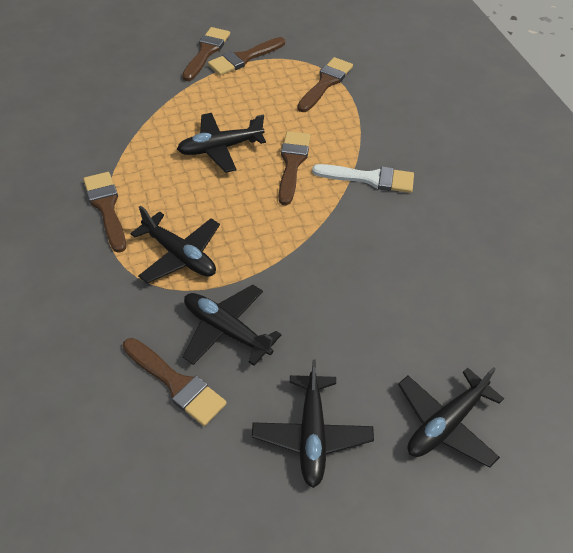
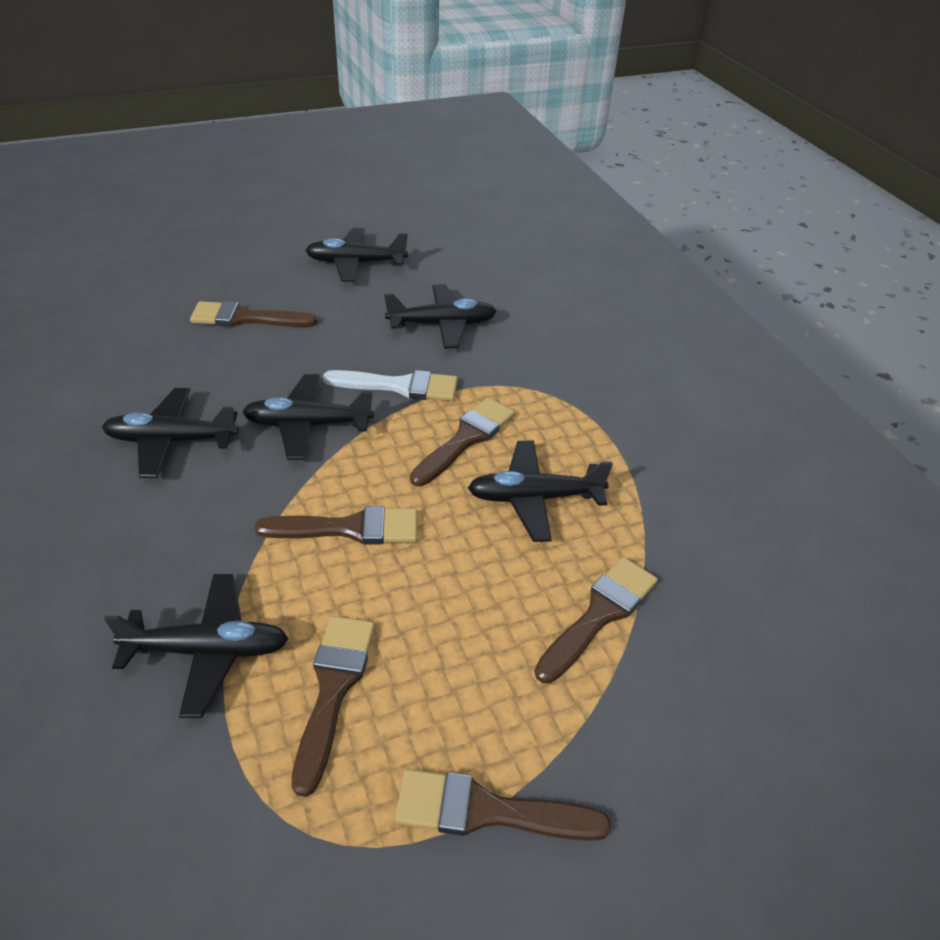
black plane: [130,205,220,284] [177,113,266,173] [183,284,282,366] [252,360,374,488] [398,367,504,468] = 5 -> [102,388,239,478] [104,574,288,718] [242,374,374,460] [305,228,408,282] [384,284,497,349] [468,441,613,542] = 6

